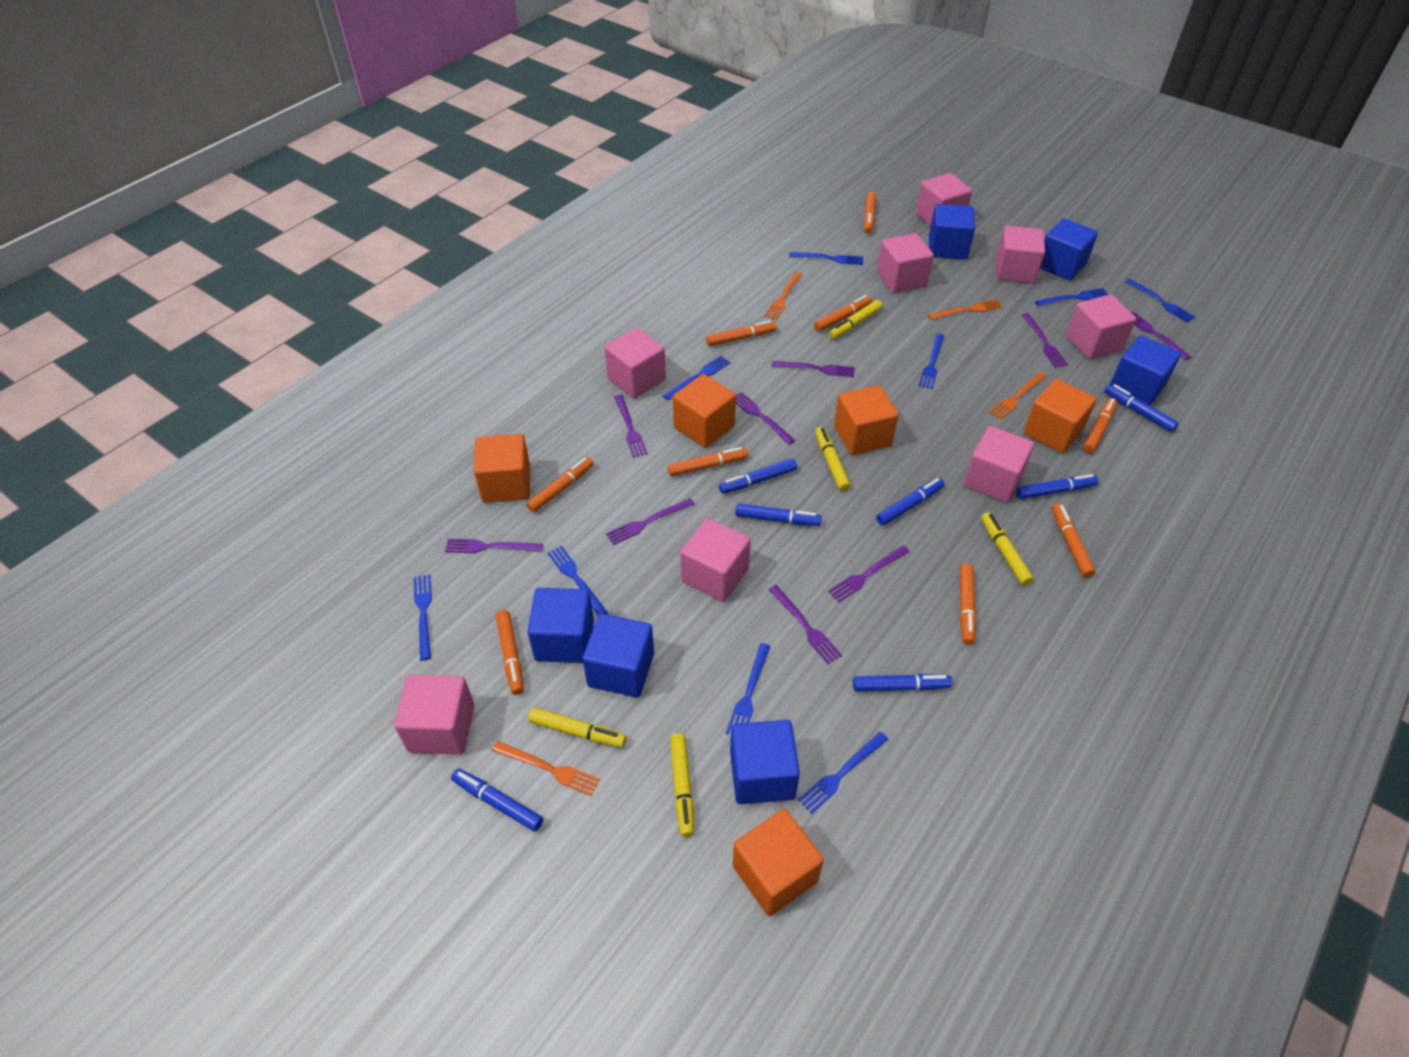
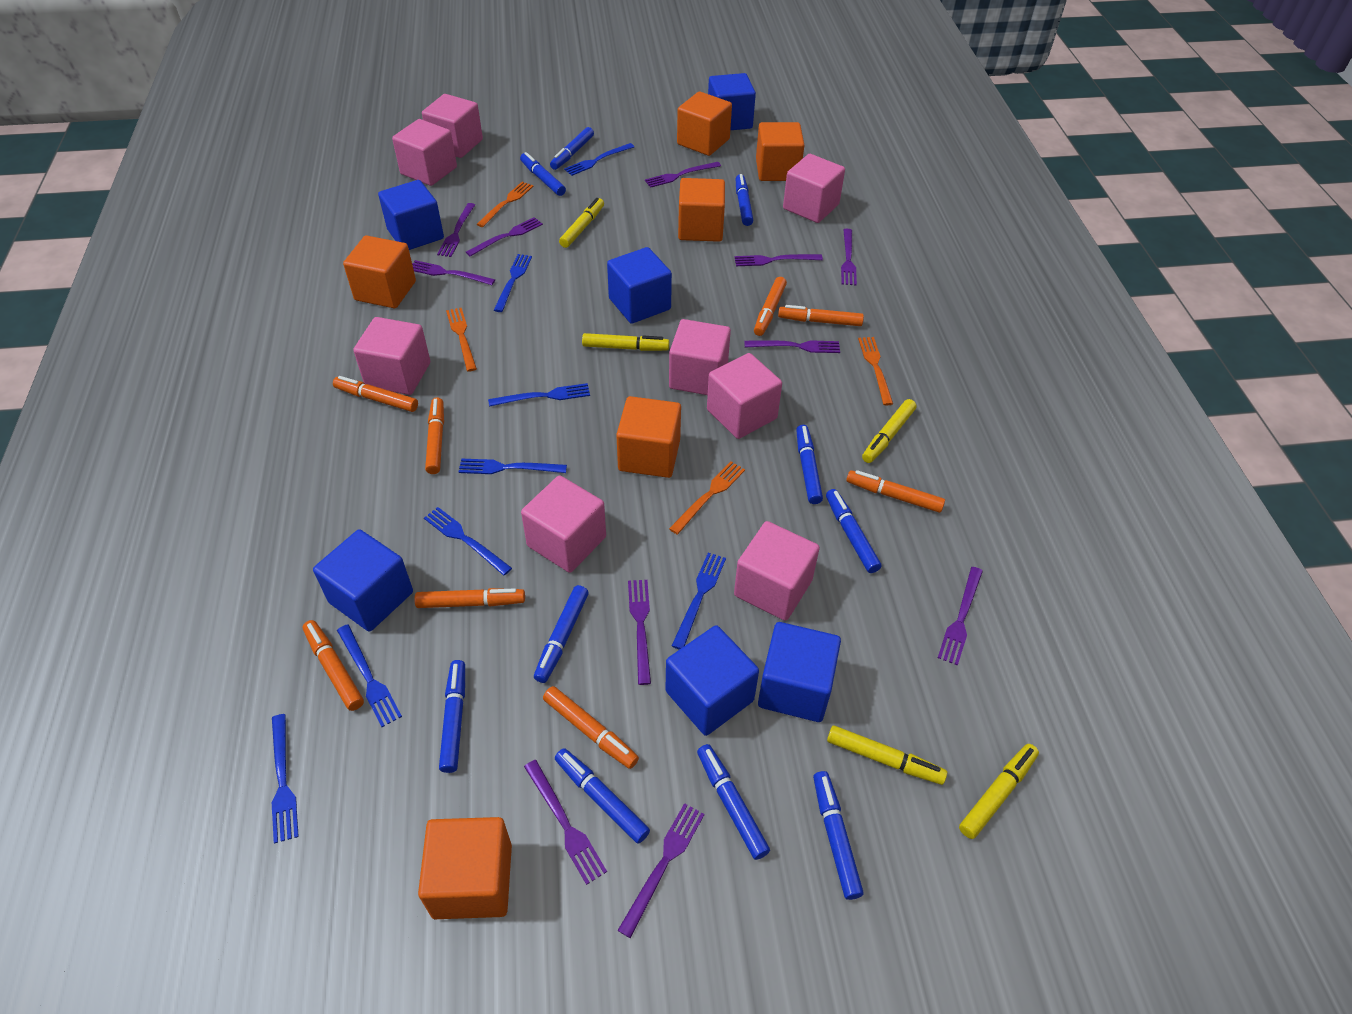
blue fork: [413,575,432,661] [548,546,608,615] [663,356,730,400] [726,643,771,735] [789,252,863,265] [798,732,888,814] [919,333,944,389] [1035,288,1109,306] [1125,279,1195,323] = 9 -> [272,714,299,844] [337,624,402,727] [424,507,512,576] [458,458,567,474] [488,383,590,407] [494,254,532,312] [564,143,634,176] [672,553,726,650] = 8
blue marker: [451,769,543,832] [719,458,797,494] [735,503,822,526] [853,674,952,691] [876,478,944,526] [1016,474,1098,499] [1104,384,1179,432] = 7 -> [439,660,465,773] [520,152,566,196] [534,585,589,683] [550,127,594,170] [555,748,650,843] [697,744,770,860] [736,174,754,226] [796,425,823,504] [813,771,864,900] [826,489,881,573] = 10
orange cube: [474,434,530,503] [673,374,736,448] [733,809,824,916] [834,385,899,455] [1023,379,1096,453] = 5 -> [343,235,416,308] [418,817,512,919] [616,396,681,478] [677,91,732,156] [678,178,725,242] [756,122,804,181] = 6
orange marker: [496,610,524,695] [527,457,594,512] [668,447,748,476] [706,320,777,346] [814,295,872,332] [864,191,876,234] [960,563,976,645] [1052,503,1096,577] [1083,398,1117,453] = 9 -> [303,620,364,711] [333,376,418,412] [414,588,525,608] [425,397,444,474] [543,686,639,769] [754,277,787,336] [778,305,864,326] [846,470,945,513] = 8
purple fork: [445,539,543,553] [606,498,695,545] [614,395,648,458] [736,392,795,444] [769,585,842,664] [772,361,855,377] [828,545,910,603] [1022,313,1068,368] [1132,312,1191,360] = 9 -> [412,260,495,285] [437,203,475,257] [466,217,543,257] [524,760,607,885] [618,803,705,938] [628,580,651,685] [645,162,721,188] [734,254,823,266] [744,340,840,353] [841,229,857,285] [938,567,983,666] = 11

